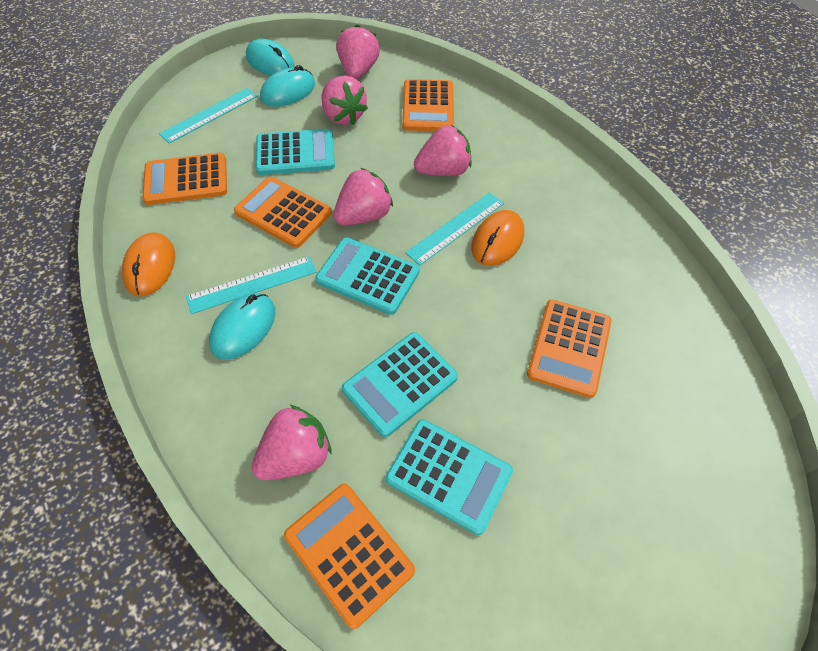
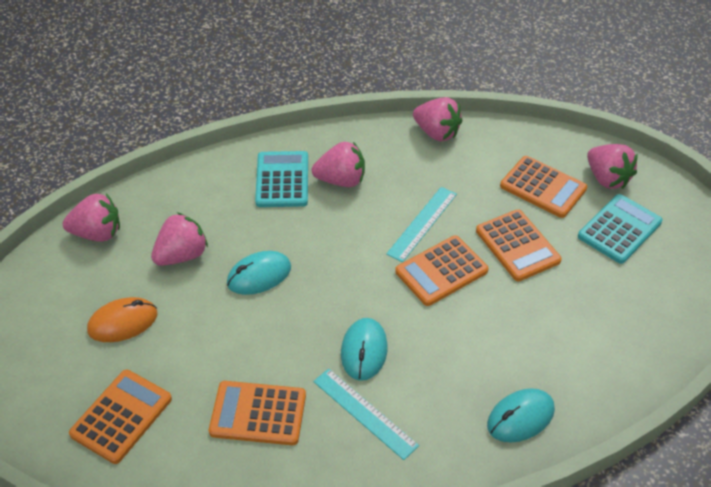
orange mouse: [122,232,175,297] [471,210,524,266] = 2 -> [87,297,158,342] = 1
turquoise calculator: [256,129,335,175] [315,237,420,315] [342,332,458,437] [386,419,513,535] = 4 -> [255,151,308,207] [578,194,663,264] = 2
turquoise ruler: [159,88,257,144] [186,256,316,314] [405,193,504,266] = 3 -> [313,369,419,460] [386,187,457,262] = 2

